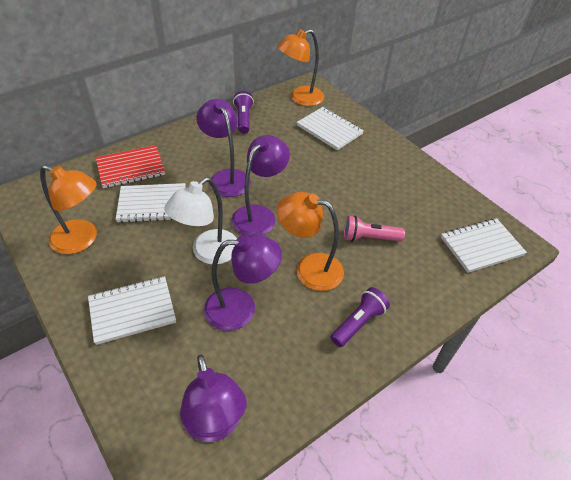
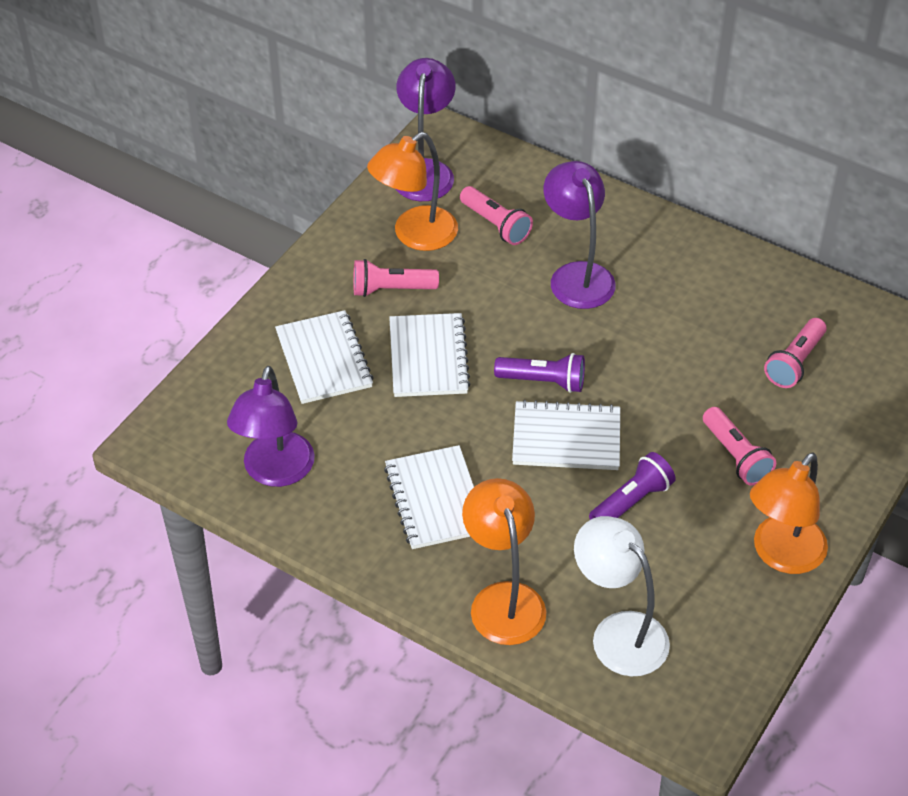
pink flashlight: [344,216,405,242] = 1 -> [353,259,439,297] [460,186,533,245] [703,407,776,486] [764,318,827,388] = 4
purple lamp: [180,354,247,442] [196,99,251,197] [204,234,282,331] [232,135,290,236] = 4 -> [227,366,315,487] [396,58,456,201] [544,161,616,309] = 3
red notebook: [96,145,165,188] = 1 -> none = 0

